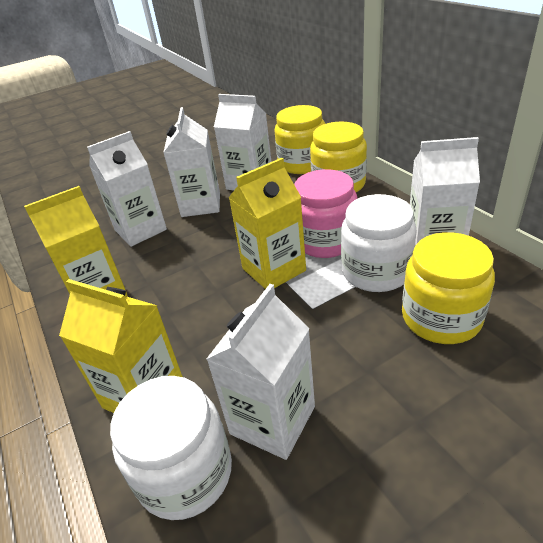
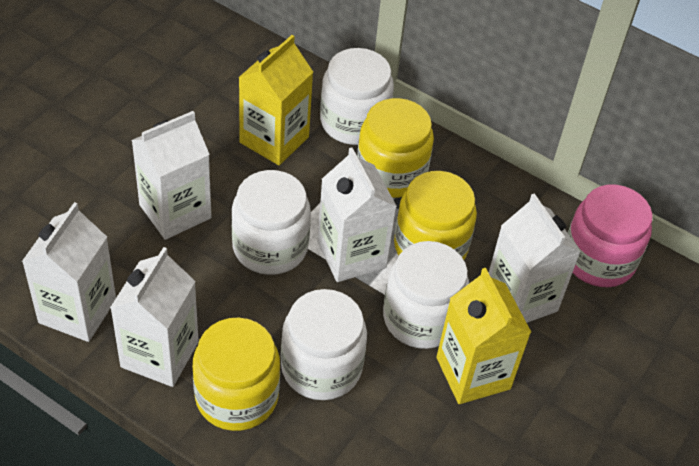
white jar: [110,376,232,520] [341,194,416,292] = 2 -> [231,170,311,275] [281,289,367,400] [320,48,394,145] [383,241,469,349] = 4
yellow carton: [24,186,127,296] [59,279,183,413] [228,158,306,289] = 3 -> [238,35,313,165] [436,268,531,404] = 2

